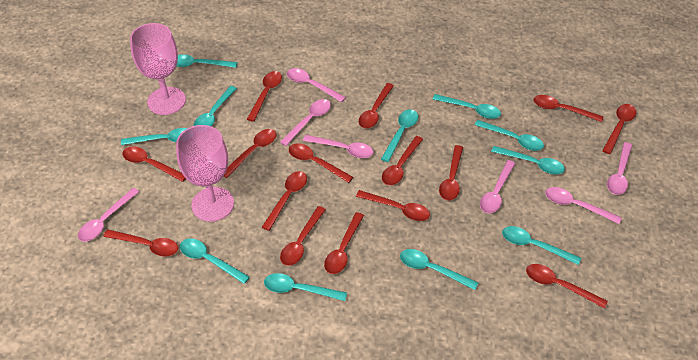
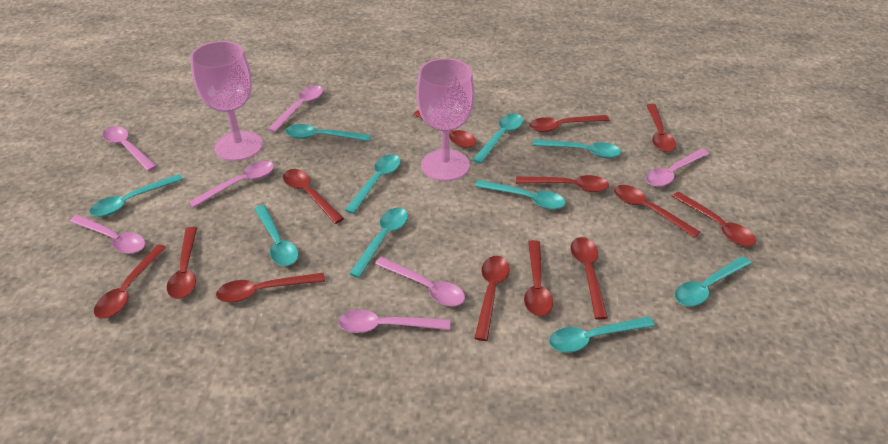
red spoon: [103,229,178,257] [122,146,186,182] [224,129,276,178] [247,71,282,122] [262,171,307,231] [280,206,326,266] [289,143,353,183] [324,212,364,274] [356,190,430,221] [359,83,394,128] [382,136,423,185] [439,145,463,200] [526,264,608,309] [533,95,604,122] [603,104,636,154] = 15 -> [94,244,167,319] [167,227,197,299] [216,273,325,303] [283,169,344,224] [413,110,476,148] [474,256,510,341] [516,175,609,192] [524,240,553,316] [529,115,610,132] [570,237,608,320] [614,185,700,238] [647,104,676,152] [672,192,756,246] = 13
turquoise spoon: [121,128,187,145] [176,54,237,68] [180,238,250,284] [194,86,237,126] [264,273,347,301] [381,109,418,162] [400,249,478,290] [433,94,501,119] [475,120,544,151] [491,146,565,175] [502,226,581,265] = 11 -> [89,174,183,217] [254,205,299,266] [285,124,371,141] [345,154,401,214] [349,208,408,278] [473,114,523,164] [475,180,566,210] [533,139,621,158] [549,316,655,353] [674,256,751,306] = 10

